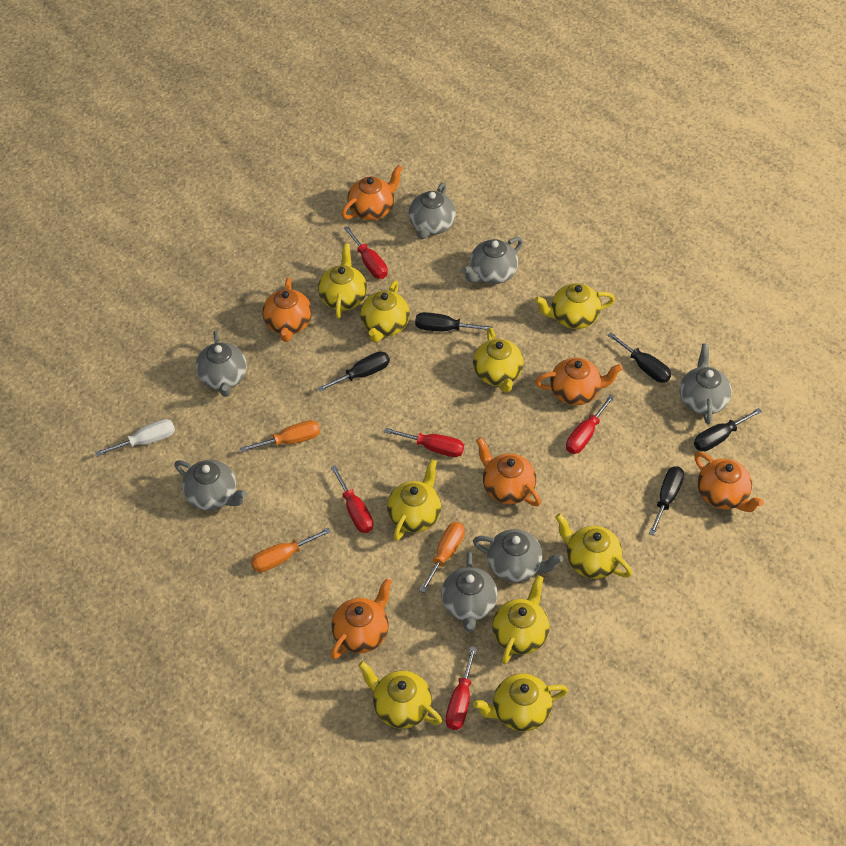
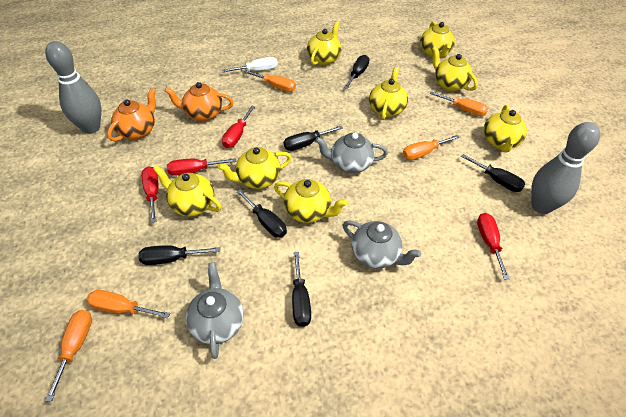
black screwdriver: [318,351,390,392] [415,312,493,331] [607,332,671,383] [649,466,684,536] [694,408,762,451] = 5 -> [138,245,220,265] [236,189,287,238] [284,126,343,151] [292,252,311,327] [344,55,370,89] [461,154,525,192] = 6
grey bowling pin: none = 0 -> [45,41,101,134] [531,122,600,214] = 2
grey teapot: [174,460,247,510] [196,331,247,397] [409,183,456,239] [441,552,498,632] [462,237,523,284] [473,529,563,582] [680,343,732,424] = 7 -> [186,262,244,359] [315,133,388,173] [343,221,422,269] = 3
orange screwdriver: [240,420,320,452] [251,528,331,572] [419,522,465,593] = 3 -> [45,310,92,402] [86,290,170,319] [244,70,296,92] [403,135,460,160] [430,91,488,116] = 5
orange teapot: [262,278,312,342] [331,578,392,659] [342,165,403,220] [476,437,541,506] [535,358,623,405] [694,452,764,512] = 6 -> [107,88,156,141] [164,82,234,121] = 2
red screwdriver: [331,465,373,533] [344,227,388,279] [384,428,464,457] [446,646,477,730] [566,395,614,454] = 5 -> [142,166,159,223] [167,158,237,176] [222,106,255,148] [477,213,510,279] = 4
yellow teapot: [318,243,367,319] [358,661,442,729] [360,280,410,343] [387,459,441,541] [473,327,524,393] [473,673,568,732] [492,575,550,664] [535,283,615,329] [555,513,632,579] = 9 -> [153,166,221,216] [217,147,292,189] [274,179,347,223] [307,21,342,65] [369,67,408,120] [420,22,455,58] [432,46,478,91] [484,105,527,153] = 8

